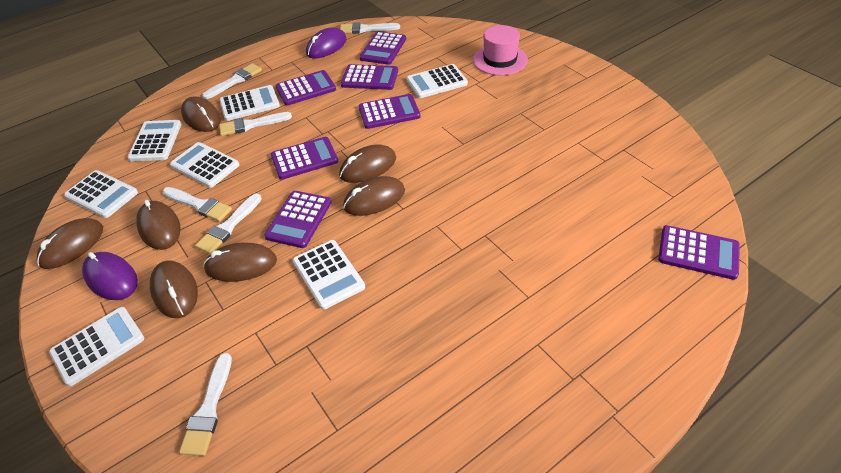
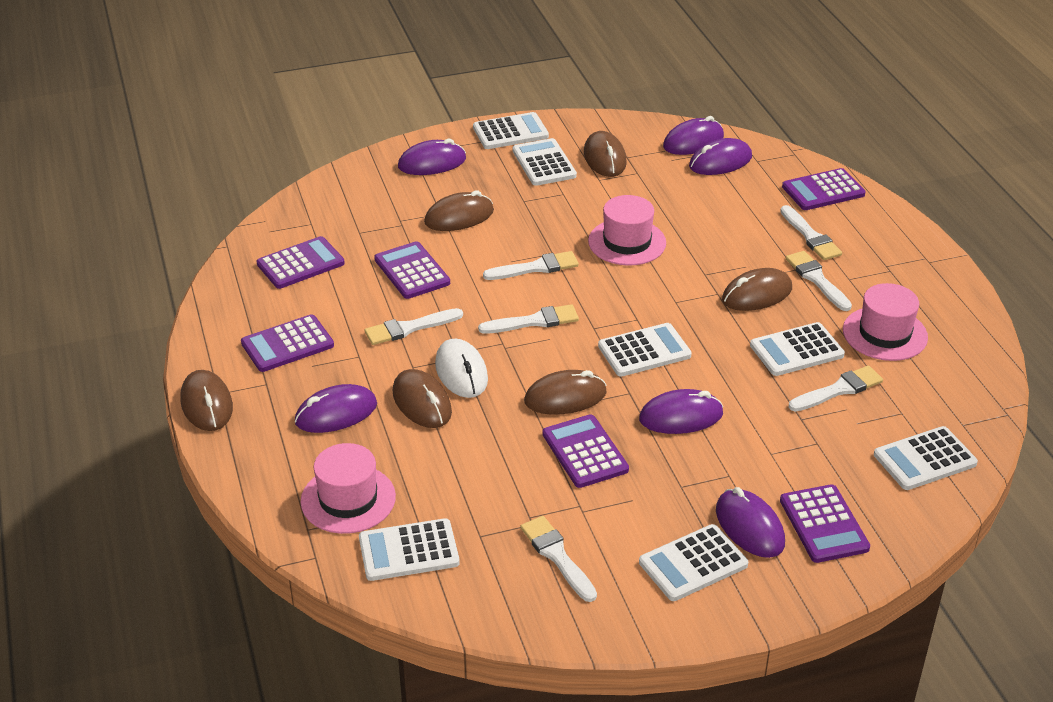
brown mouse: [36,218,103,269] [136,200,181,250] [150,260,198,318] [181,96,221,132] [203,242,277,282] [339,145,396,183] [343,176,405,216] = 7 -> [180,370,233,431] [393,369,452,428] [424,190,494,231] [524,370,607,415] [584,131,627,177] [722,268,792,311] = 6
pink hat: [473,25,528,75] = 1 -> [301,443,396,534] [588,195,666,266] [843,283,928,361] = 3
purple calculator: [264,191,332,248] [271,137,339,180] [276,70,336,106] [341,64,398,90] [359,31,406,65] [359,94,420,129] [658,225,740,280] = 7 -> [241,314,334,372] [257,236,345,289] [374,241,450,299] [542,414,629,488] [780,484,870,563] [782,168,866,210] = 6
purple mouse: [82,252,138,300] [306,27,347,58] = 2 -> [295,384,377,433] [398,139,466,175] [639,389,723,434] [663,116,724,155] [689,138,752,175] [716,487,785,558] = 6
white brush: [163,187,232,222] [179,353,232,456] [195,193,262,254] [202,63,262,99] [219,112,292,136] [340,22,400,34] = 6 -> [365,308,463,345] [478,304,579,334] [483,251,579,280] [520,516,597,602] [780,205,842,260] [786,251,852,311] [789,366,883,412] = 7
white mouse: none = 0 -> [435,339,488,398] = 1

